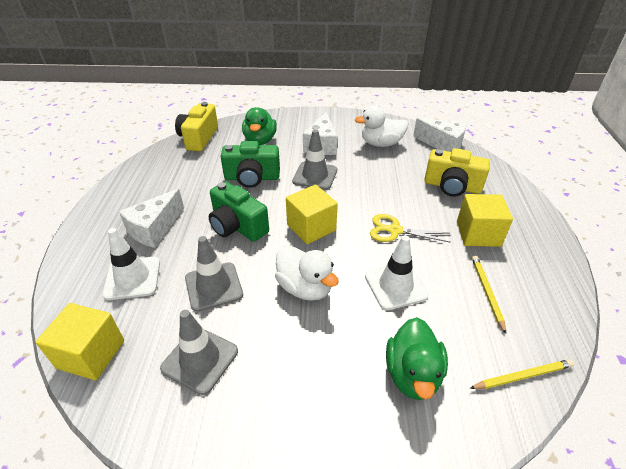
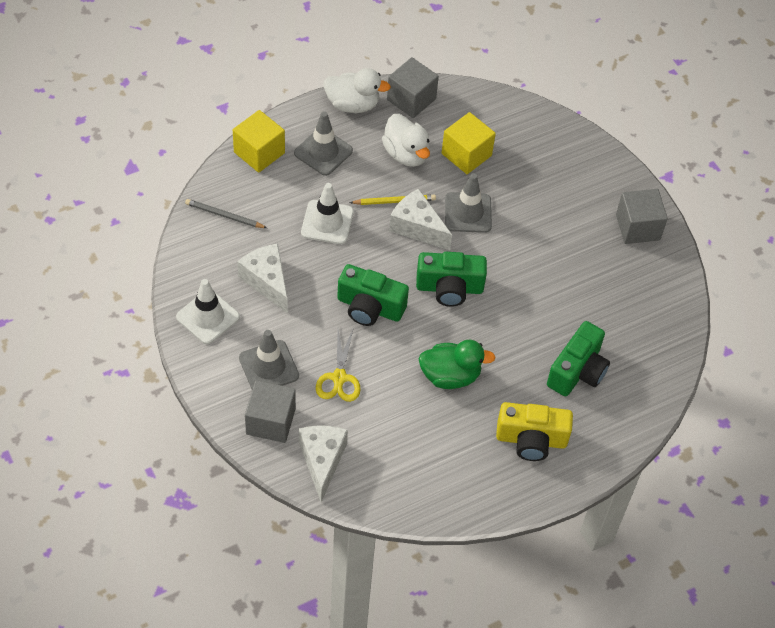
green camera: [209,181,269,242] [221,141,280,188] = 2 -> [337,264,409,326] [416,252,487,307] [547,321,610,396] = 3
green duck: [242,107,277,145] [386,317,448,400] = 2 -> [419,340,496,389] = 1
grey cube: none = 0 -> [245,380,296,443] [387,57,439,118] [616,189,668,244] = 3
grey pencil: none = 0 -> [185,199,267,228] = 1
yellow camera: [175,102,218,152] [424,148,490,197] = 2 -> [496,402,573,461] = 1
yellow cube: [35,303,124,380] [286,184,338,244] [457,194,513,247] = 3 -> [233,110,285,173] [442,112,496,174] = 2
yellow pencil: [470,359,574,389] [472,256,506,334] = 2 -> [349,195,436,205] = 1

